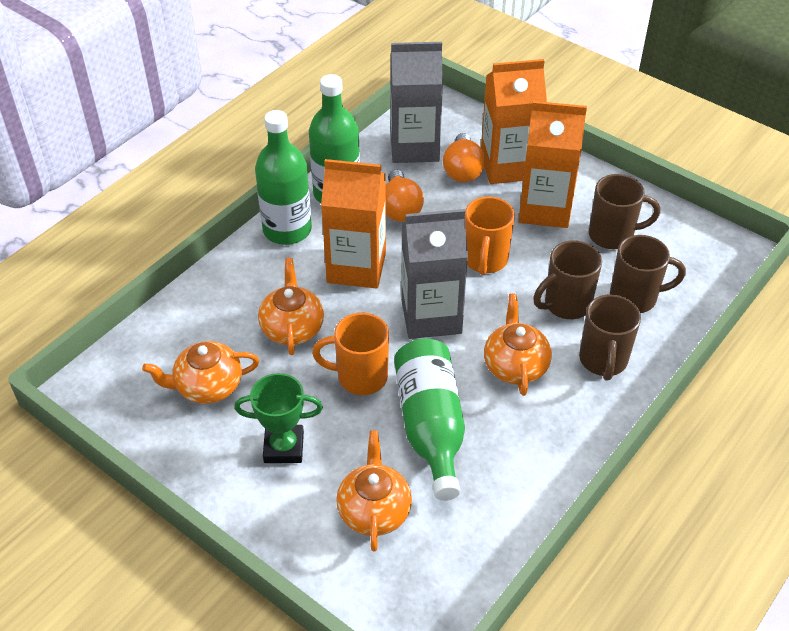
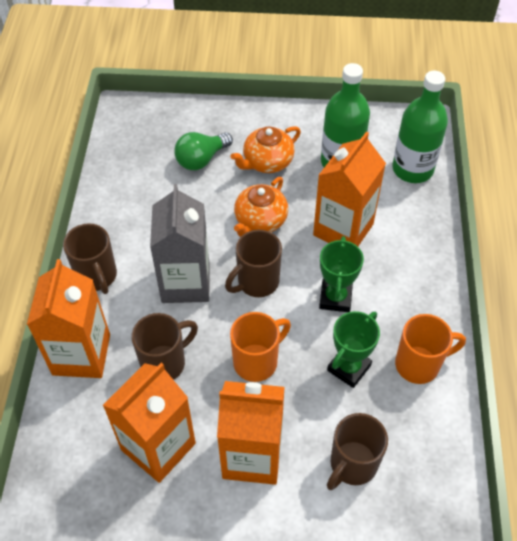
green bottle: [255,110,312,245] [309,74,360,203] [394,338,465,501] = 3 -> [321,63,370,167] [392,71,448,183] = 2
green light bulb: none = 0 -> [174,132,233,170] = 1
green trophy: [234,373,323,463] = 1 -> [319,236,364,312] [327,311,380,388] = 2
grey carton: [390,42,443,163] [401,209,468,339] = 2 -> [150,184,210,303] = 1
orange carton: [321,159,386,289] [481,59,547,184] [518,101,587,228] = 3 -> [27,259,110,378] [103,363,196,483] [217,381,285,485] [313,132,386,246] = 4
orange light bulb: [386,170,424,222] [443,133,485,183] = 2 -> none = 0
orange teapot: [142,341,259,404] [258,258,324,355] [336,431,412,551] [484,294,552,396] = 4 -> [230,126,301,173] [234,177,288,237] = 2

